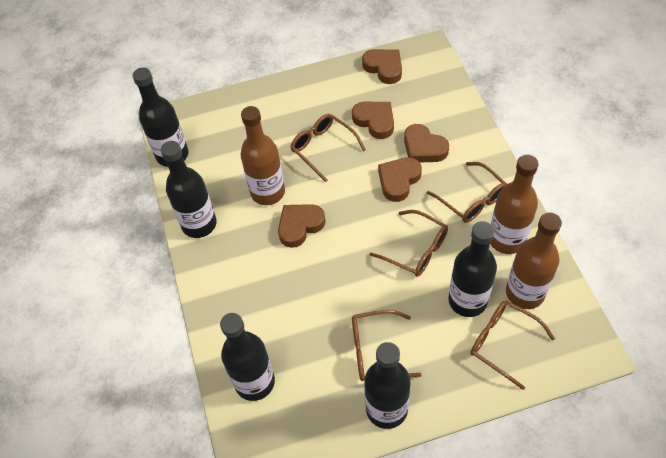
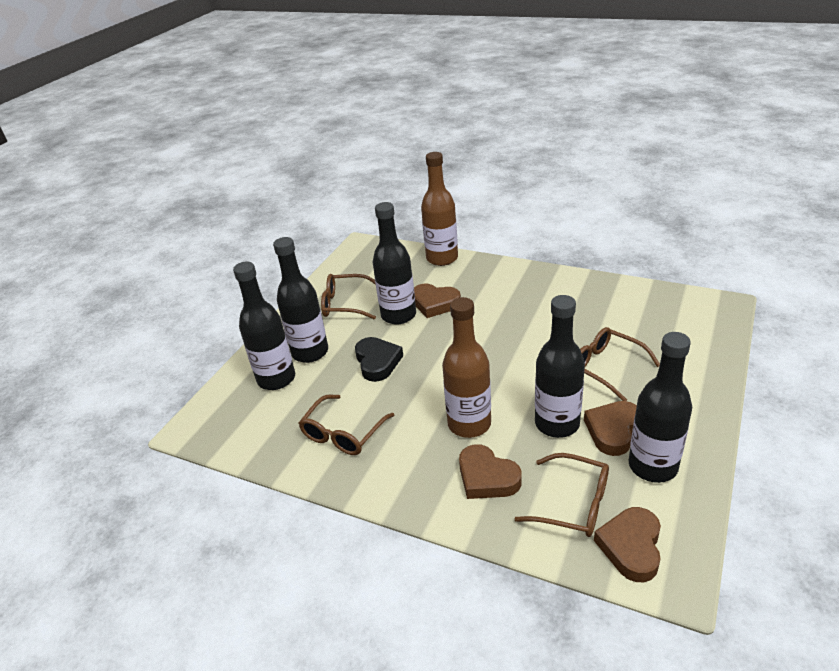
black heart: none = 0 -> [355,337,403,382] = 1
brown bottle: [240,106,285,205] [490,155,538,254] [506,212,562,309] = 3 -> [421,152,458,266] [442,297,491,438] = 2
brown glasses: [290,114,366,182] [352,310,421,381] [369,210,448,277] [427,162,507,223] [470,301,555,390] = 5 -> [299,395,394,455] [321,274,376,320] [514,453,609,537] [580,327,660,401] = 4
brown heart: [278,204,326,248] [352,102,394,139] [362,49,402,84] [378,157,422,202] [404,124,449,163] = 5 -> [414,284,461,318] [459,444,522,499] [584,401,637,456] [594,507,661,582] = 4

